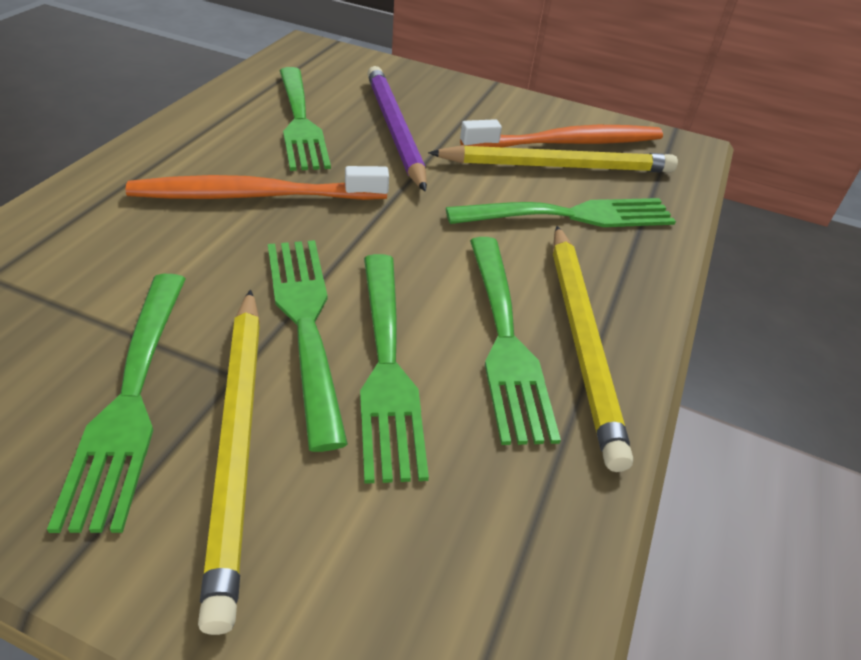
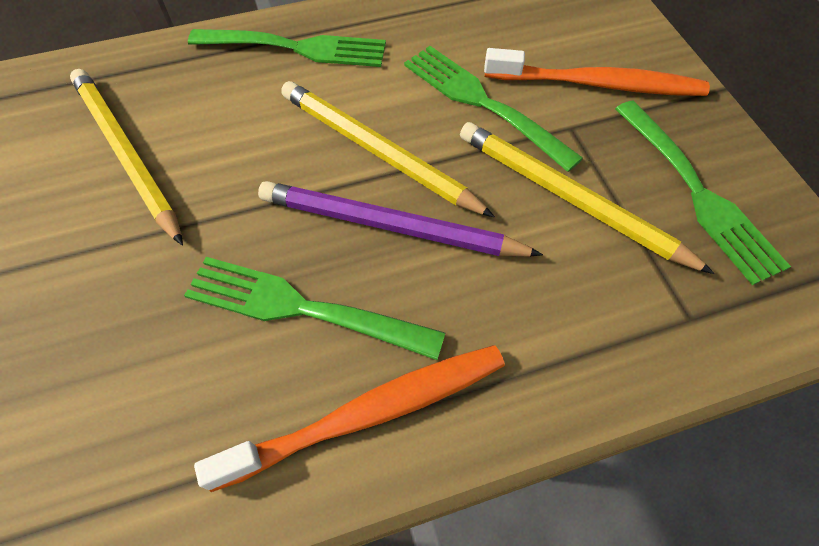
green fork: [47,274,186,533] [268,240,348,452] [280,67,331,171] [360,254,429,484] [446,198,676,227] [470,237,561,445] = 6 -> [184,257,445,360] [188,29,386,67] [404,46,583,172] [615,100,791,285] = 4

